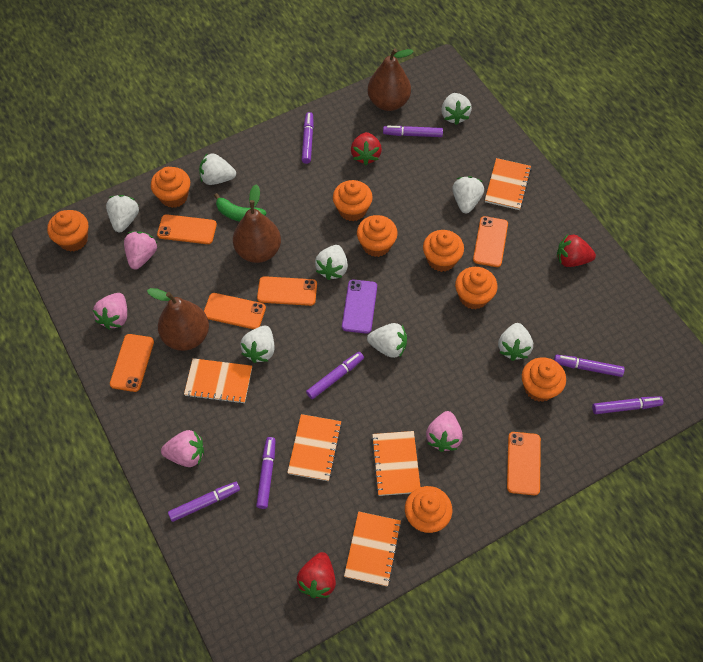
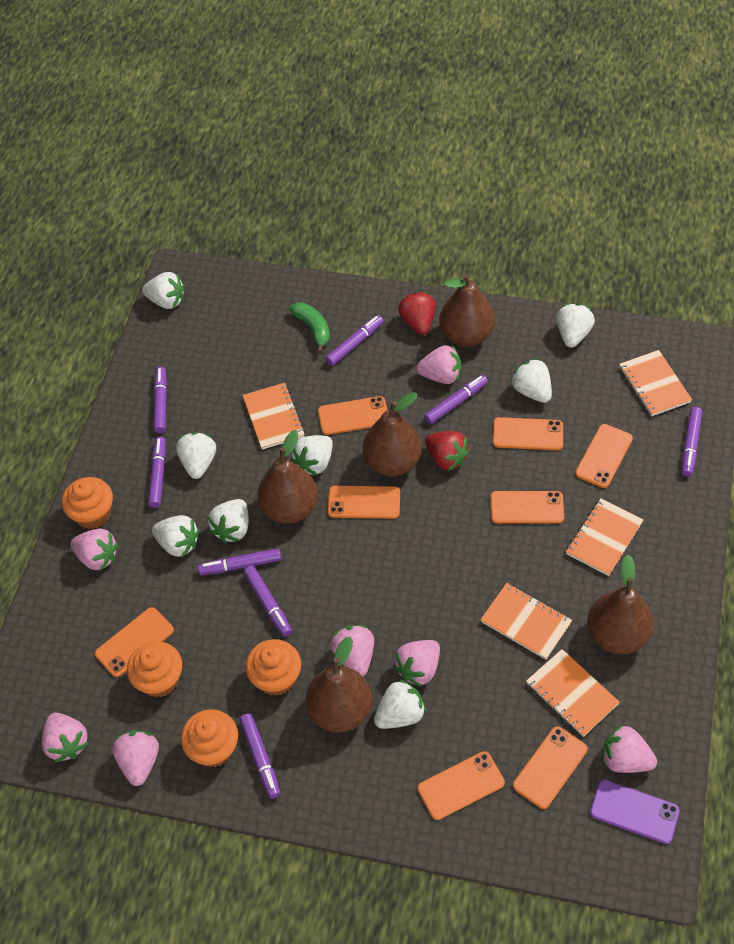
brown pear: [147,288,209,351] [233,184,281,263] [367,49,414,111] = 3 -> [257,430,318,524] [305,636,372,733] [363,392,422,477] [439,274,495,347] [587,555,654,655] = 5
orange cupcake: [47,210,89,252] [151,167,190,208] [333,180,373,221] [357,215,398,257] [405,486,452,533] [423,230,464,272] [455,267,497,309] [522,357,566,402] = 8 -> [62,477,113,529] [127,641,182,697] [181,709,238,767] [245,639,301,696] = 4
orange phone: [110,334,154,392] [157,214,217,244] [204,293,266,329] [257,276,317,306] [473,216,508,267] [507,432,541,495] = 6 -> [95,607,174,677] [318,396,387,435] [328,486,400,519] [417,751,505,820] [491,491,564,524] [493,417,563,450] [513,726,588,809] [575,424,633,488] = 8
pink strawberry: [93,293,127,330] [124,232,157,270] [161,430,204,467] [426,411,463,452] = 4 -> [42,713,89,763] [70,528,118,571] [112,730,159,786] [331,625,374,676] [393,640,440,687] [416,345,461,384] [602,725,657,773] = 7
purple marker: [168,482,240,522] [256,437,276,509] [302,112,314,164] [306,352,364,399] [383,126,443,137] [554,355,625,377] [592,396,664,414] = 7 -> [148,437,166,508] [154,367,167,433] [198,548,281,575] [239,713,281,799] [243,565,292,637] [325,315,384,366] [424,375,488,424] [682,407,702,476] = 8
red strawberry: [297,552,336,598] [351,132,382,165] [557,234,596,267] = 3 -> [398,292,435,335] [425,431,470,471] = 2

